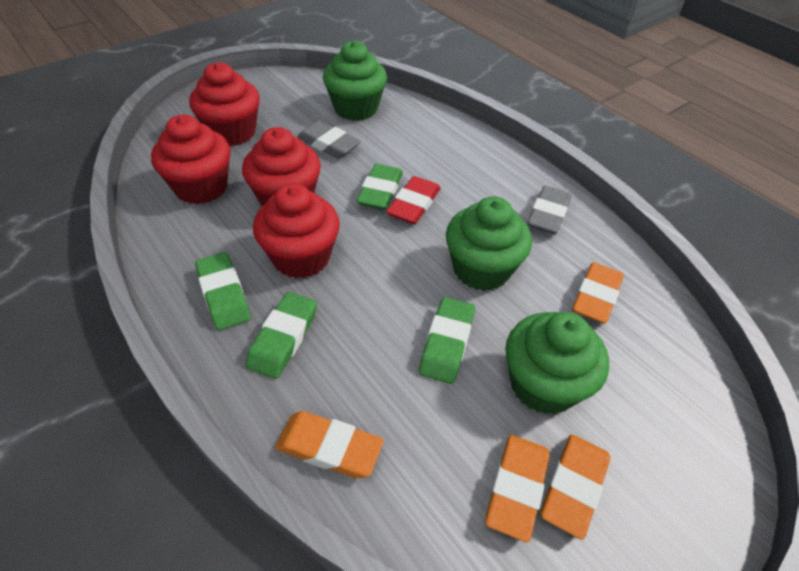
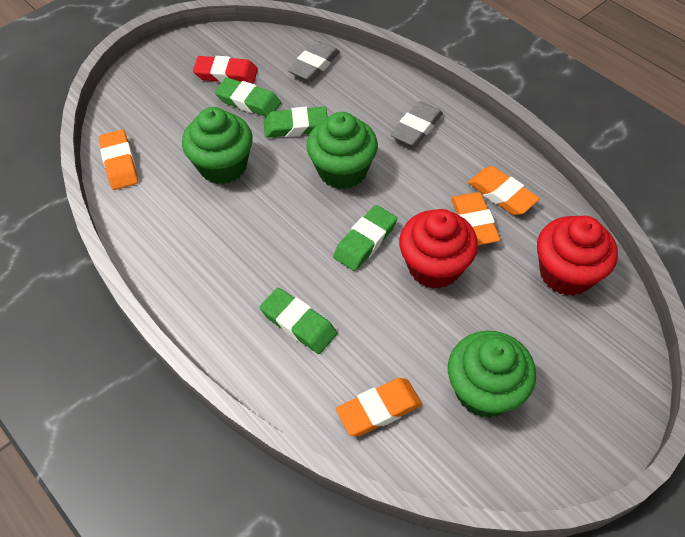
red cupcake: [151,115,231,204] [189,62,260,146] [242,127,321,207] [253,183,340,279] = 4 -> [399,209,478,289] [537,216,618,296] = 2

